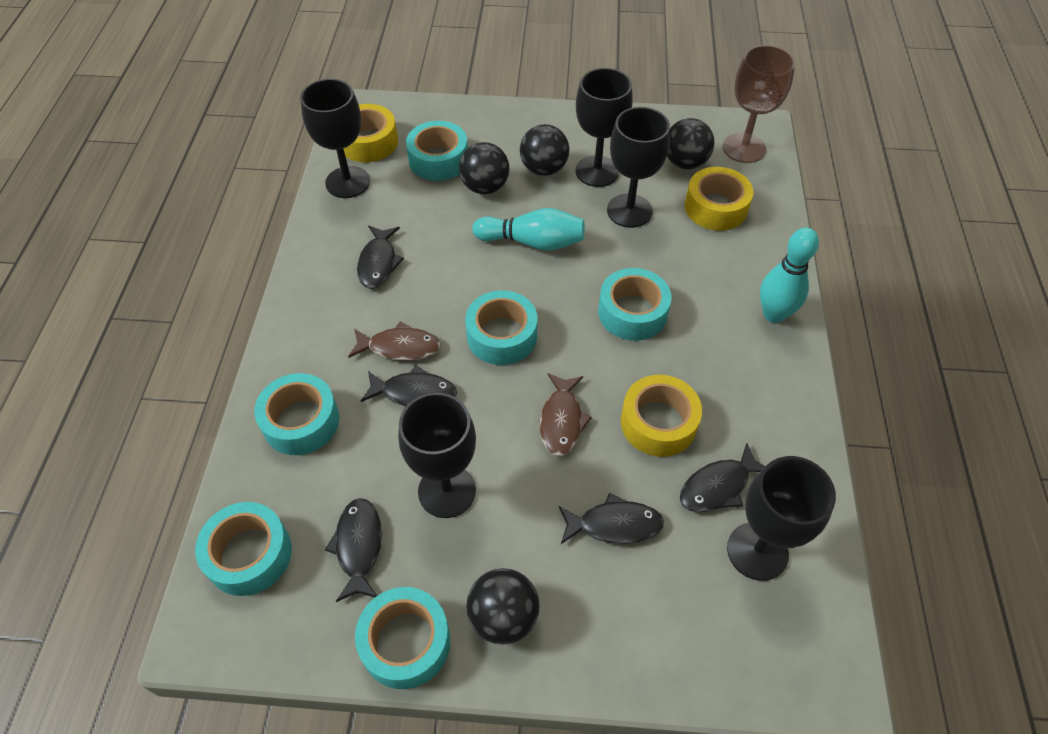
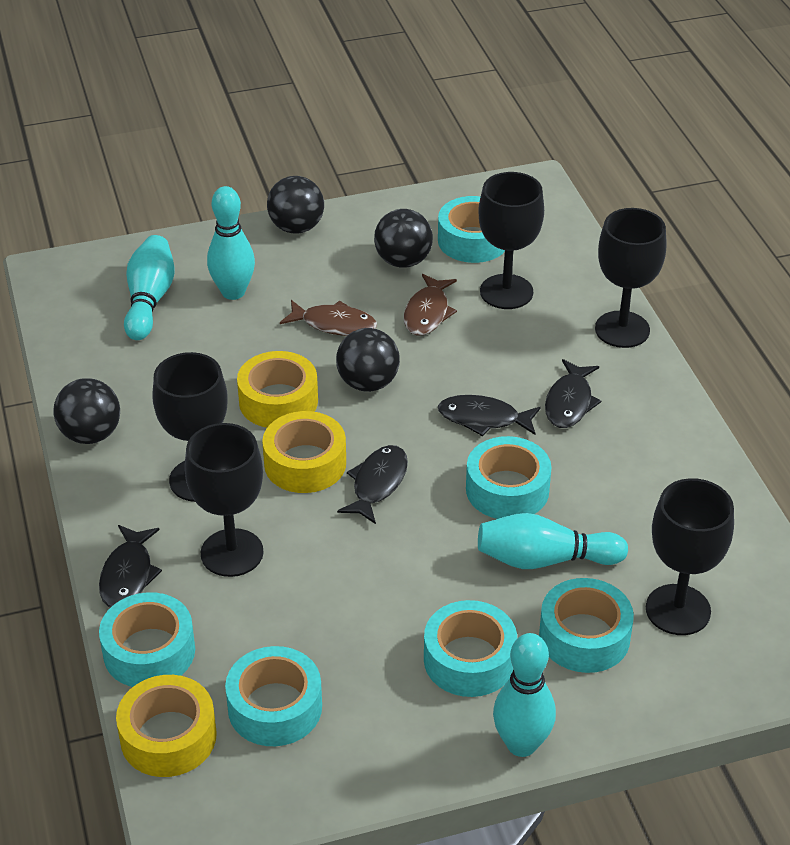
black fish: [325,498,382,602] [357,226,404,289] [361,366,457,406] [559,493,664,544] [680,443,765,512] = 5 -> [99,525,162,608] [337,445,408,524] [438,395,541,436] [545,359,601,428] = 4
brown goblet: [723,45,795,163] = 1 -> none = 0
turquoise bowling pin: [472,208,585,251] [760,227,819,323] = 2 -> [124,235,174,340] [207,186,255,300] [478,513,628,569] [493,633,556,757] = 4

